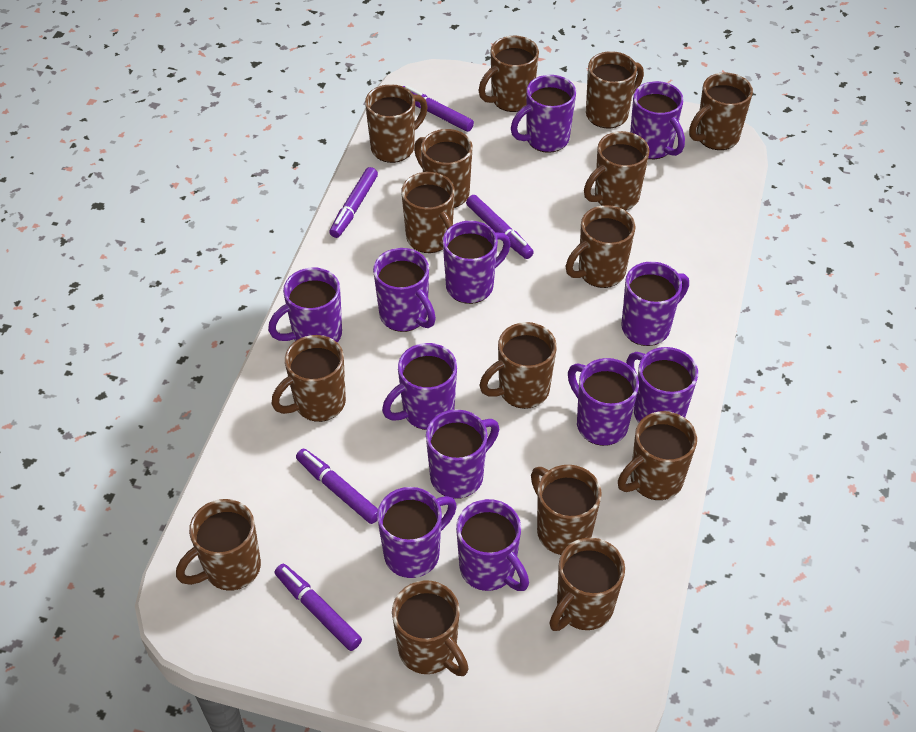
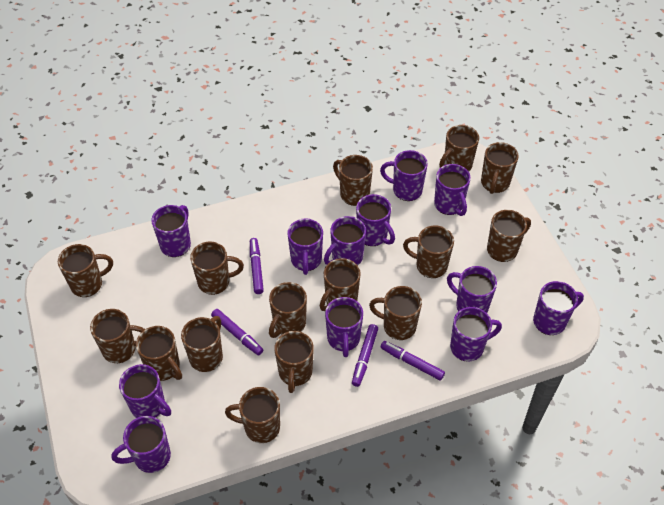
purple marker: [275,564,362,651] [296,448,378,524] [329,167,378,238] [403,85,474,132] [466,195,534,259] = 5 -> [211,309,263,355] [250,238,264,294] [352,324,378,387] [380,341,445,381] = 4

